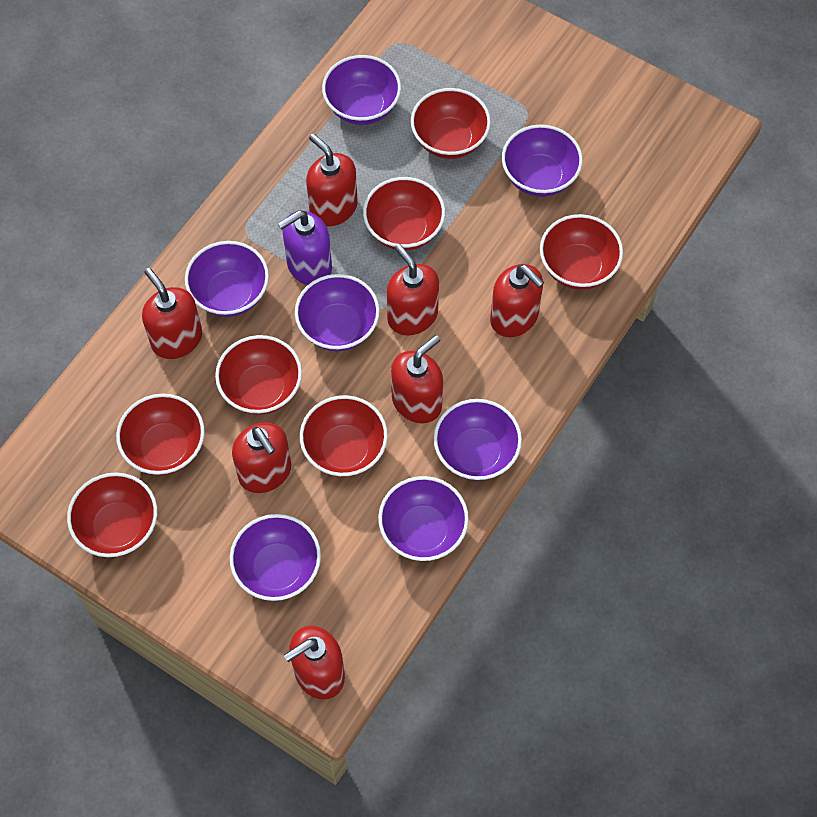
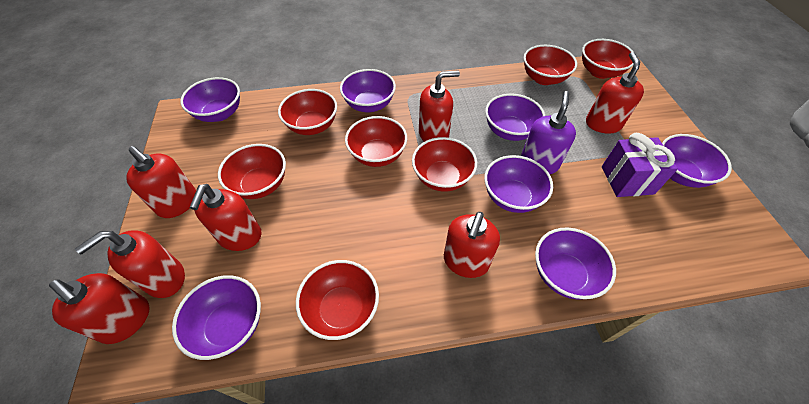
purple gift: none = 0 -> [602,133,678,197] = 1

